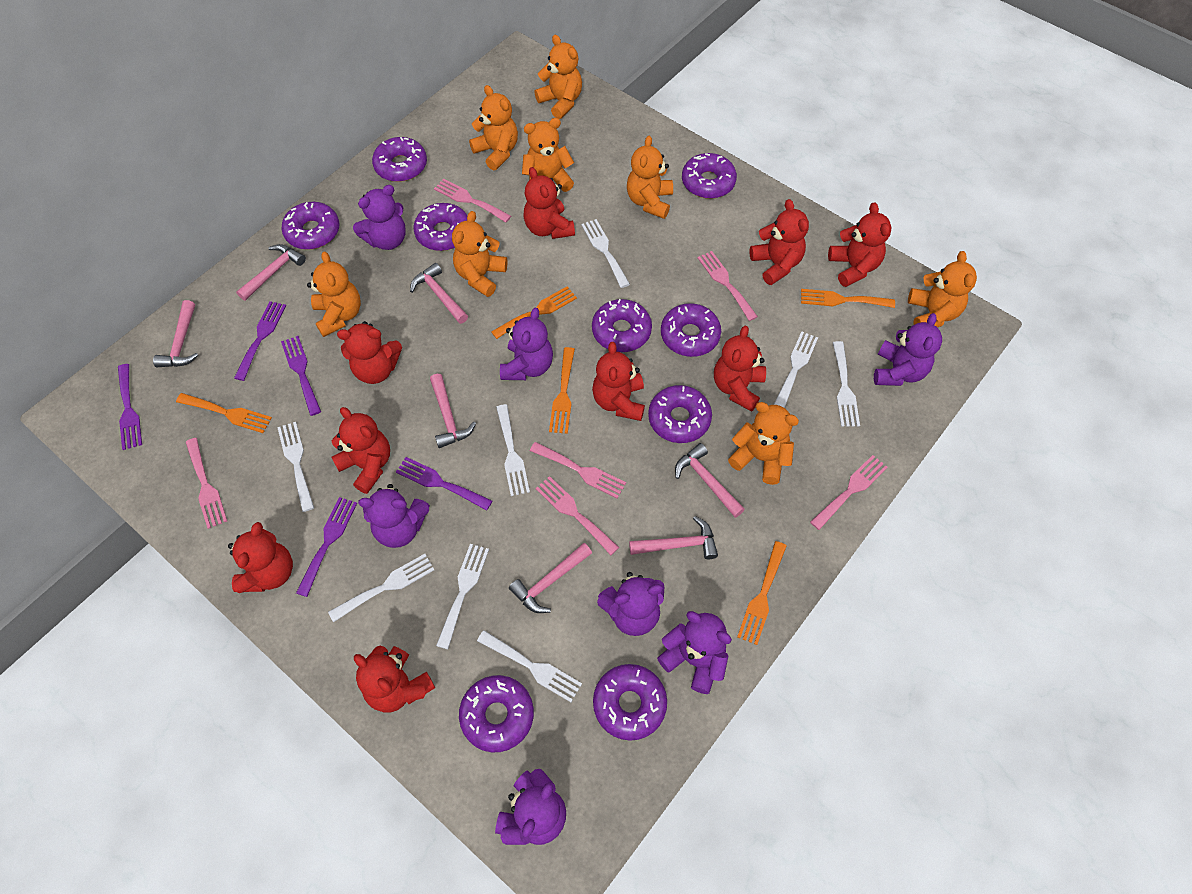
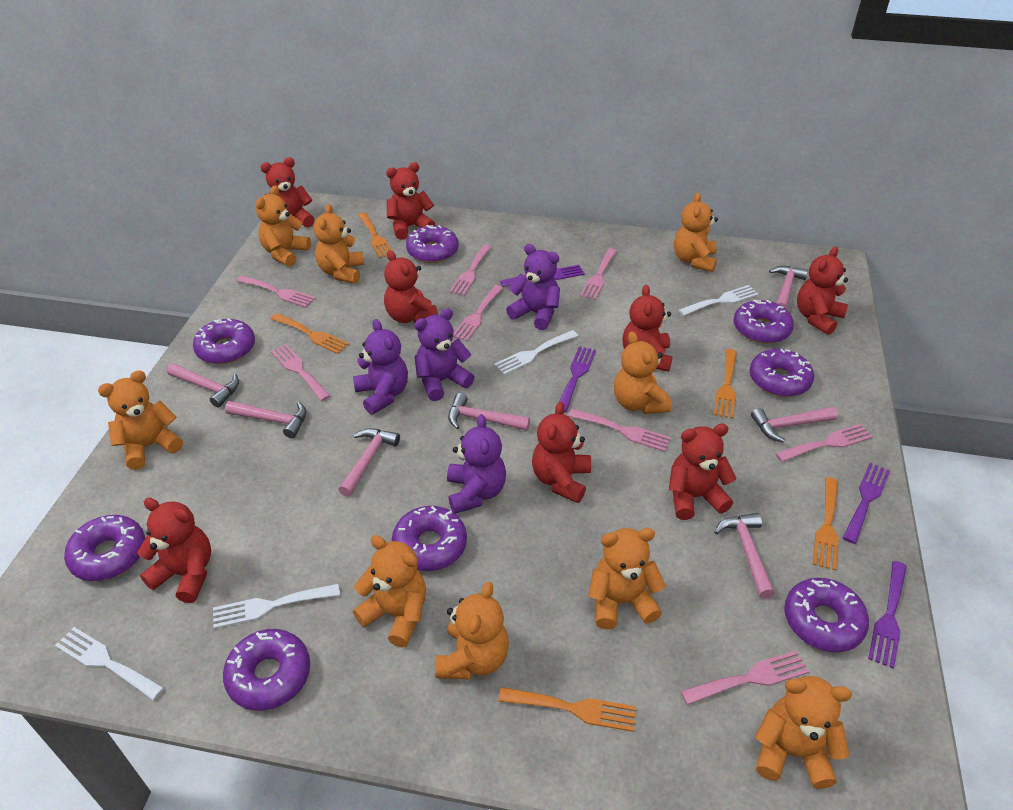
orange teddy bear: [307,251,361,337] [452,211,507,297] [469,85,518,171] [522,118,574,192] [534,35,582,119] [627,135,673,219] [728,402,799,485] [908,251,977,327] = 8 -> [98,370,183,470] [256,185,311,267] [314,204,364,284] [353,535,426,647] [435,581,509,679] [588,528,666,630] [614,331,671,414] [674,192,718,272] [755,676,852,789] = 9
pink fork: [186,438,227,529] [434,179,511,223] [530,442,626,498] [535,476,619,555] [697,251,758,321] [810,455,888,530] = 6 -> [237,276,316,308] [271,344,330,401] [449,244,492,296] [453,285,503,341] [568,409,671,452] [580,248,617,300] [681,650,809,705] [775,424,873,462] = 8
purple donut: [281,202,339,250] [372,137,427,182] [413,203,468,251] [459,675,534,752] [592,299,652,352] [593,664,667,741] [648,385,712,443] [661,303,721,357] [682,153,737,199] = 9 -> [64,515,145,581] [193,318,255,364] [223,629,310,711] [392,506,467,571] [406,225,459,263] [733,300,794,344] [749,349,814,397] [784,578,869,652] = 8
purple fork: [118,364,142,450] [234,301,286,381] [281,336,321,416] [296,497,357,597] [396,457,492,511] = 5 -> [500,265,585,287] [559,346,596,412] [843,463,890,544] [868,561,907,669] = 4
purple teddy bear: [353,185,406,250] [358,484,430,548] [495,769,566,845] [500,308,553,380] [597,572,664,636] [657,611,732,694] [874,313,942,386] = 7 -> [353,319,408,415] [414,308,474,401] [447,414,506,514] [506,244,560,330] = 4
red teddy bear: [228,522,293,593] [331,407,390,494] [337,321,402,384] [354,646,435,712] [524,167,575,239] [592,342,645,421] [714,326,766,412] [749,199,809,285] [828,202,891,287] = 9 -> [137,498,211,603] [260,157,314,227] [384,250,438,323] [386,162,436,240] [532,402,591,503] [623,285,673,372] [669,424,737,520] [797,246,848,335] = 8
white fork: [277,422,314,512] [328,554,434,622] [436,544,489,649] [477,630,582,702] [496,404,530,496] [581,219,630,288] [774,331,818,408] [833,341,860,427] = 8 -> [55,627,164,700] [213,584,340,629] [494,330,578,375] [678,285,758,316] = 4

